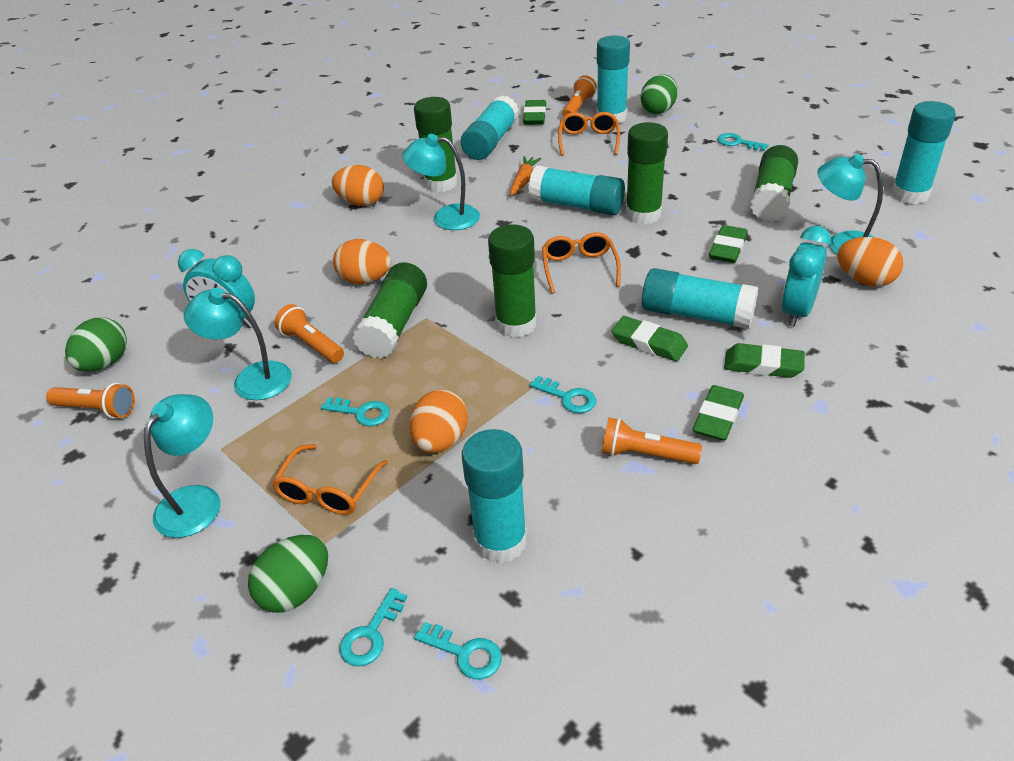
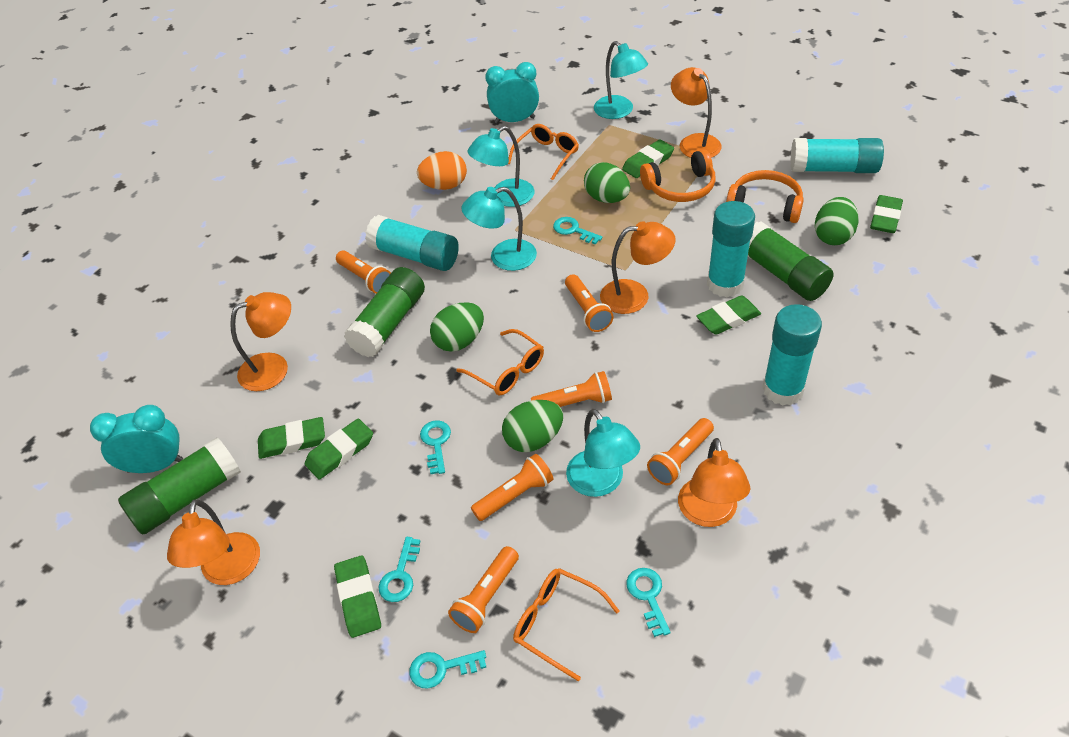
green egg: [65,317,127,371] [248,535,328,613] [640,74,678,114] = 3 -> [430,302,484,352] [502,400,563,452] [584,162,630,203] [815,197,859,245] = 4
green eraser: [523,100,546,125] [612,316,688,361] [693,385,744,441] [709,225,748,263] [724,343,805,378] = 5 -> [258,417,325,459] [305,419,373,480] [334,556,381,638] [622,139,674,178] [696,295,761,335] [870,195,903,233] = 6
green glue stick: [352,262,427,359] [414,97,457,192] [488,224,537,338] [625,122,668,224] [750,145,798,222] = 5 -> [118,437,241,535] [344,267,425,357] [748,221,834,301] = 3
orange carrot: [510,156,542,196] = 1 -> none = 0
orange egg: [332,165,384,206] [333,239,391,284] [410,389,468,453] [837,237,903,287] = 4 -> [417,151,467,190] = 1
orange flashlight: [46,383,135,419] [275,304,344,363] [562,75,597,117] [602,417,702,464] = 4 -> [336,250,391,294] [448,546,519,633] [471,454,553,521] [531,371,612,407] [565,274,614,332] [647,418,714,485] = 6
orange headphones: none = 0 -> [640,150,716,202] [726,170,804,223] = 2
orange lamp: none = 0 -> [167,499,260,585] [230,292,291,391] [600,221,676,314] [671,67,722,158] [678,438,750,527] = 5
turquoise glue stick: [461,95,519,160] [462,429,527,563] [528,165,625,215] [596,35,630,123] [642,268,758,329] [891,101,956,204] = 6 -> [365,215,459,271] [707,201,755,297] [762,304,822,406] [790,138,884,173] = 4

